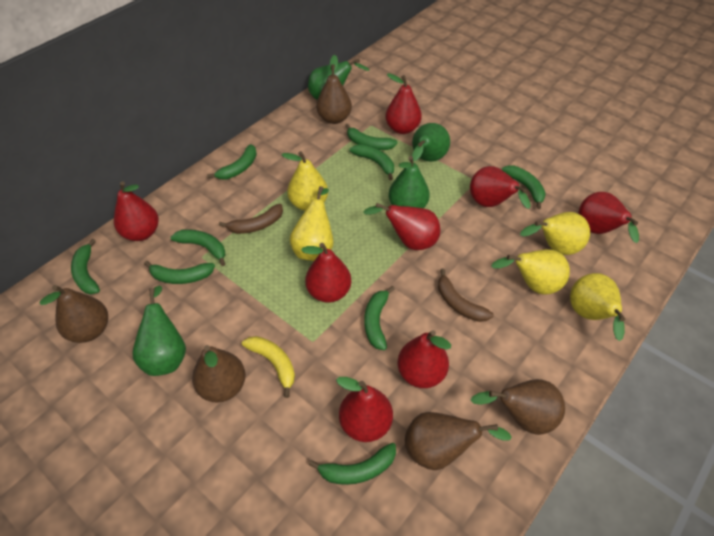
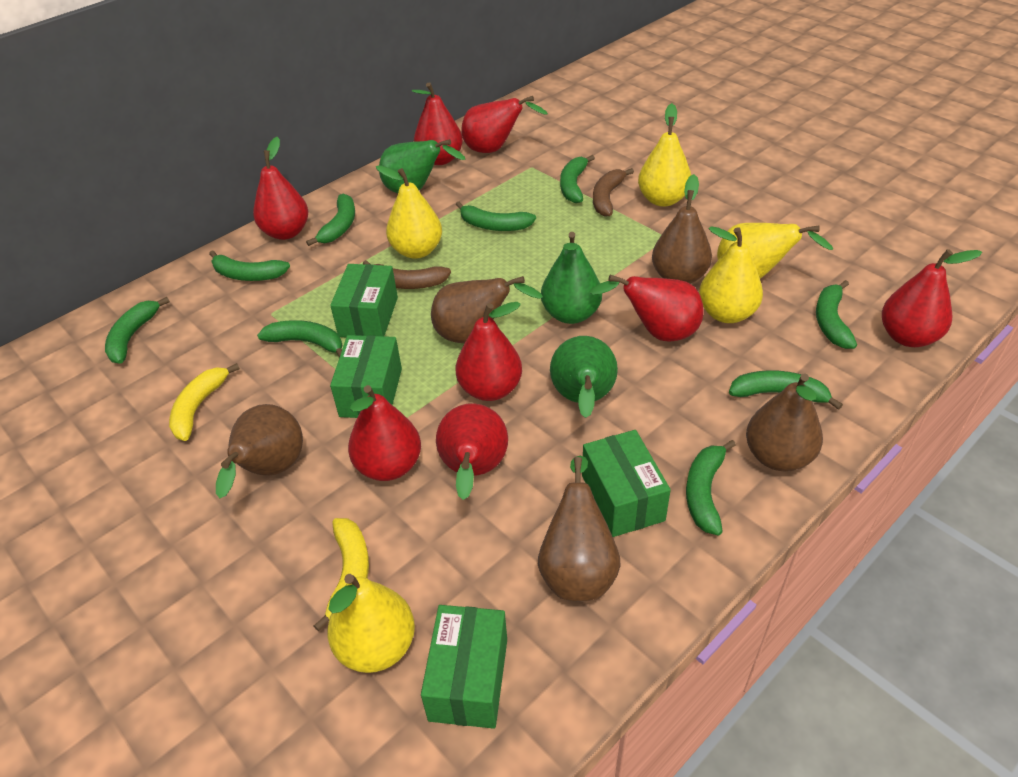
green box: none = 0 -> [330,264,398,337] [330,335,402,418] [421,605,507,729] [582,430,671,537] = 4
green pear: [132,286,186,376] [308,59,369,100] [389,156,430,208] [412,123,450,162] = 4 -> [379,139,465,193] [541,232,602,324] [550,336,618,418] = 3
yellow banana: [242,336,295,398] = 1 -> [169,363,240,441] [314,518,369,632] = 2

